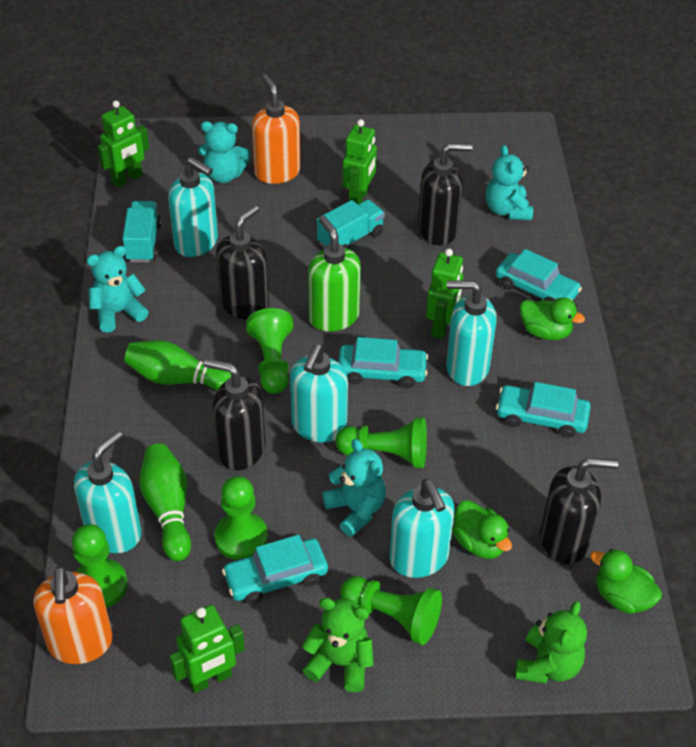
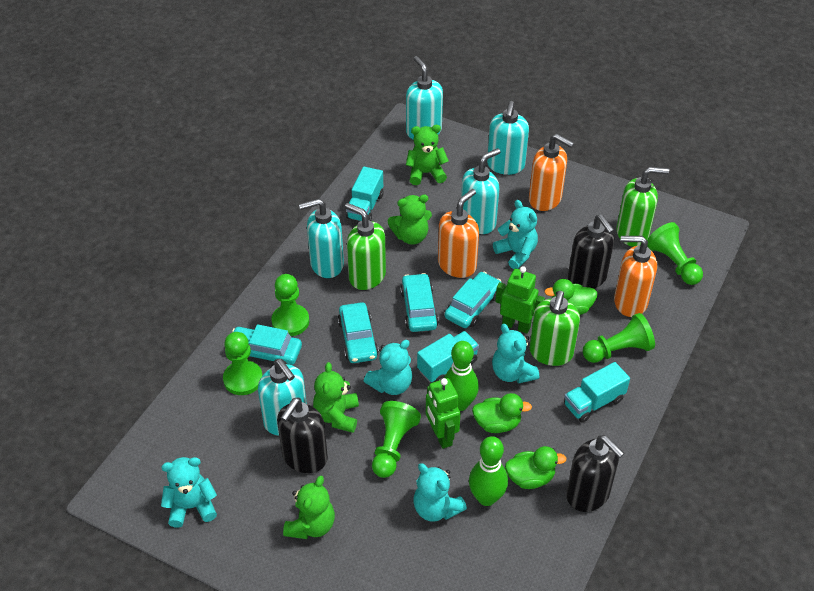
black soap dispenser: [204,358,266,470] [216,205,269,319] [418,143,473,245] [540,458,618,565] = 4 -> [277,397,328,473] [566,435,625,512] [568,214,615,289] = 3
green robot: [97,100,149,187] [169,605,245,693] [343,119,377,204] [426,249,463,339] = 4 -> [426,378,461,449] [495,266,545,334] = 2
green soap dispenser: [308,216,361,332] = 1 -> [345,203,386,290] [529,291,580,366] [616,167,669,247] = 3
green teddy bear: [302,598,374,692] [515,601,587,684] = 2 -> [283,476,335,539] [313,362,359,433] [388,195,432,245] [406,125,449,185] = 4
orange soap dispenser: [33,566,113,664] [252,74,300,184] = 2 -> [438,189,479,278] [529,134,574,211] [614,236,657,317] = 3
turquoise teddy bear: [86,246,148,333] [198,121,251,183] [322,439,386,537] [486,145,533,220] = 4 -> [161,457,217,528] [364,340,412,395] [413,463,467,522] [492,324,539,384] [493,200,538,269] = 5
turquoise truck: [122,201,161,262] [317,200,385,249] = 2 -> [346,167,384,221] [417,331,479,382] [564,362,630,422] = 3

